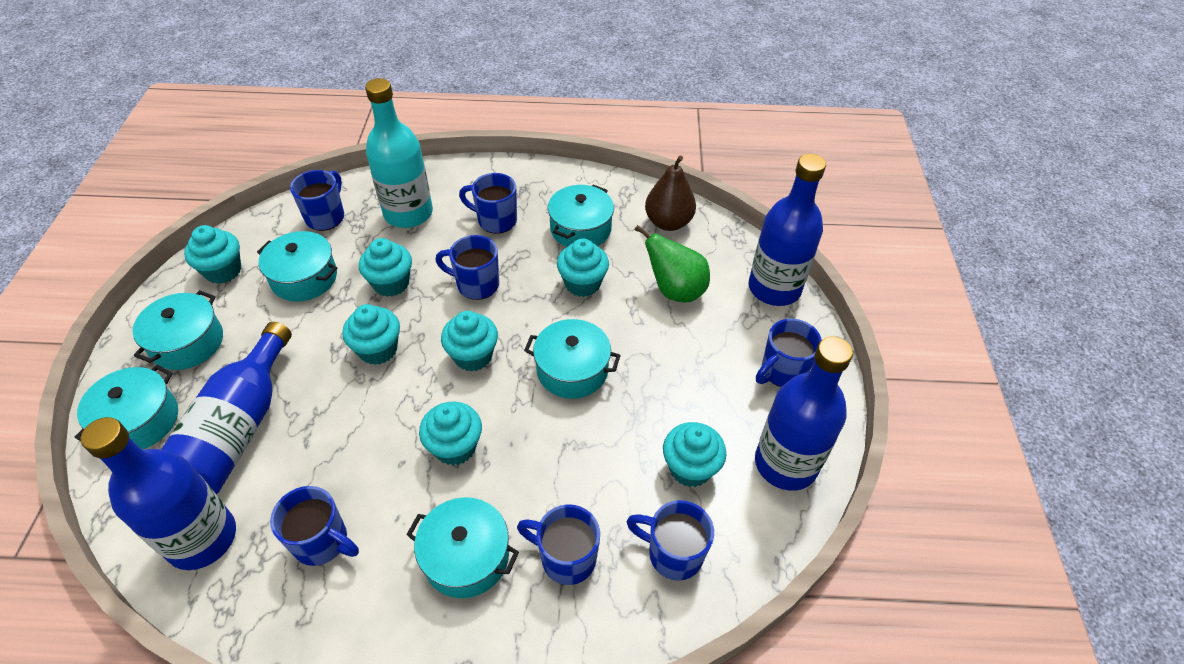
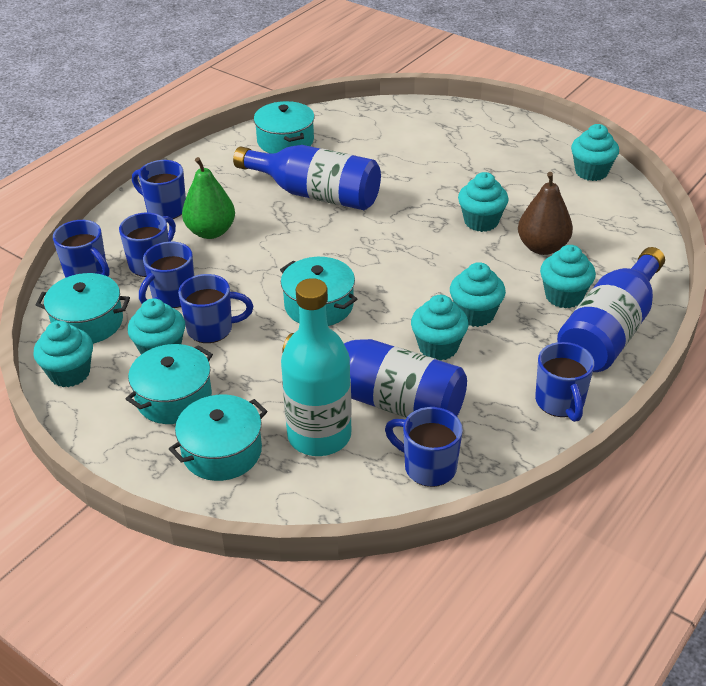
blue bottle: [81,417,236,570] [161,322,292,494] [749,154,826,306] [755,337,853,491] = 4 -> [233,145,381,210] [282,333,467,418] [557,247,665,372] = 3
turquoise pot: [75,365,178,450] [132,290,223,370] [257,231,337,302] [406,497,519,598] [524,319,621,399] [548,185,614,247] = 6 -> [36,273,130,344] [126,344,213,424] [169,395,267,481] [254,101,315,154] [280,257,357,326] = 5

